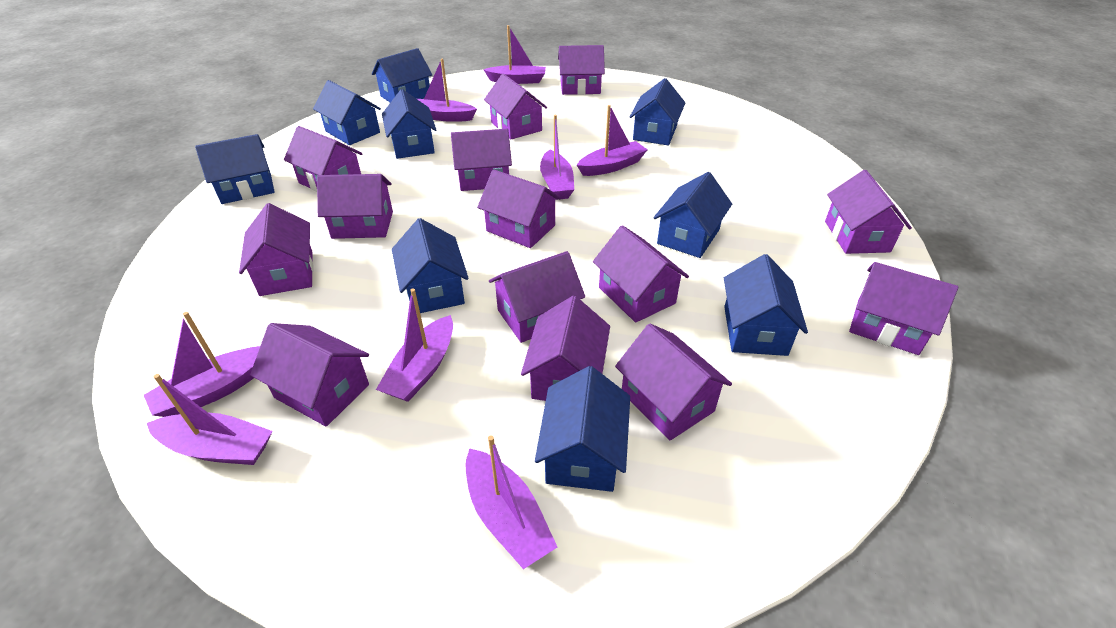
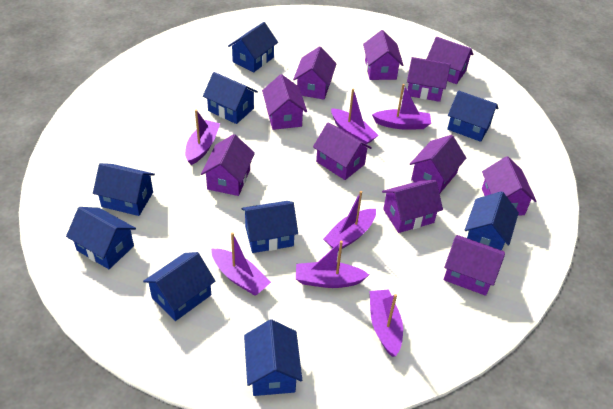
purple boat: [144,312,260,417] [147,374,273,465] [376,288,453,402] [417,59,477,122] [466,435,557,569] [483,25,546,84] [540,115,574,200] [577,105,648,176] = 8 -> [185,110,220,165] [211,232,271,295] [296,241,369,288] [323,191,376,251] [331,89,379,144] [370,289,403,357] [372,84,431,129] = 7
purple house: [239,203,314,296] [250,323,369,427] [284,126,363,192] [317,174,393,239] [451,129,512,191] [477,169,561,248] [484,73,547,139] [489,251,585,343] [521,296,610,401] [558,45,605,95] [593,225,689,323] [615,323,732,441] [825,170,912,254] [849,262,958,355] = 14 -> [201,134,255,196] [262,74,307,130] [293,46,337,100] [313,123,372,180] [363,30,403,80] [382,180,443,233] [407,57,451,102] [410,135,466,194] [427,37,474,84] [444,235,505,296] [482,156,536,216] = 11

